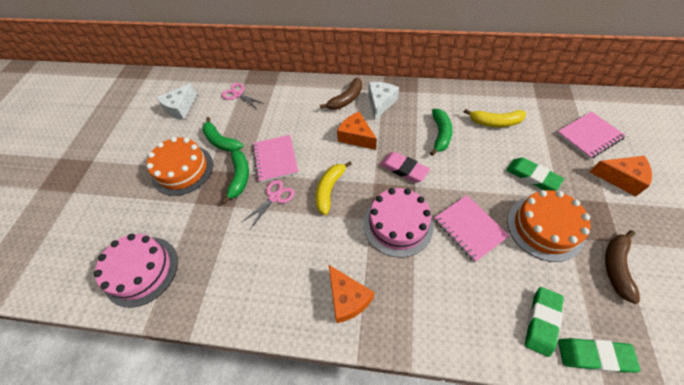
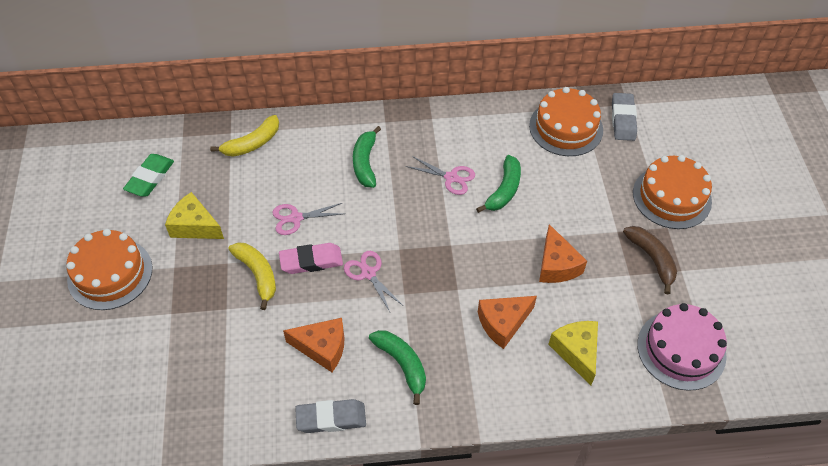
brown banana: [320,78,362,110] [605,230,640,304] = 2 -> [623,226,677,294] = 1
green eraser: [506,158,564,191] [525,287,564,357] [558,338,641,373] = 3 -> [123,154,174,197] = 1
grey eraser: none = 0 -> [295,399,366,433] [612,93,637,141] = 2
orange cake: [147,137,213,196] [507,190,591,262] = 2 -> [66,229,152,310] [529,87,603,156] [633,155,712,229] = 3
pink cake: [94,234,178,308] [364,188,434,257] = 2 -> [637,303,727,391] = 1
pink notebook: [252,135,299,183] [434,195,510,262] [557,111,626,159] = 3 -> none = 0
pink scissors: [221,83,264,109] [242,180,295,229] = 2 -> [272,203,342,235] [344,251,402,312] [406,156,475,195] = 3
white cheese: [157,83,197,120] [368,82,399,120] = 2 -> none = 0
yellow cheese: none = 0 -> [165,192,224,239] [548,321,598,385] = 2

